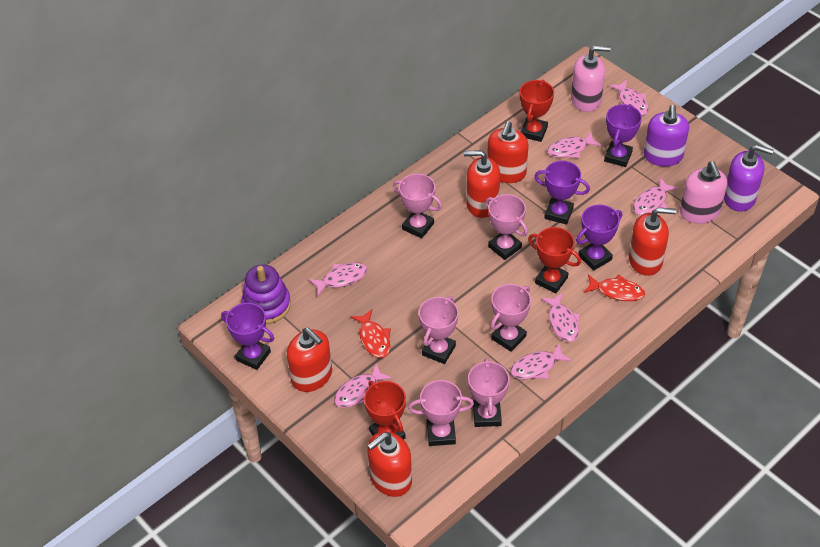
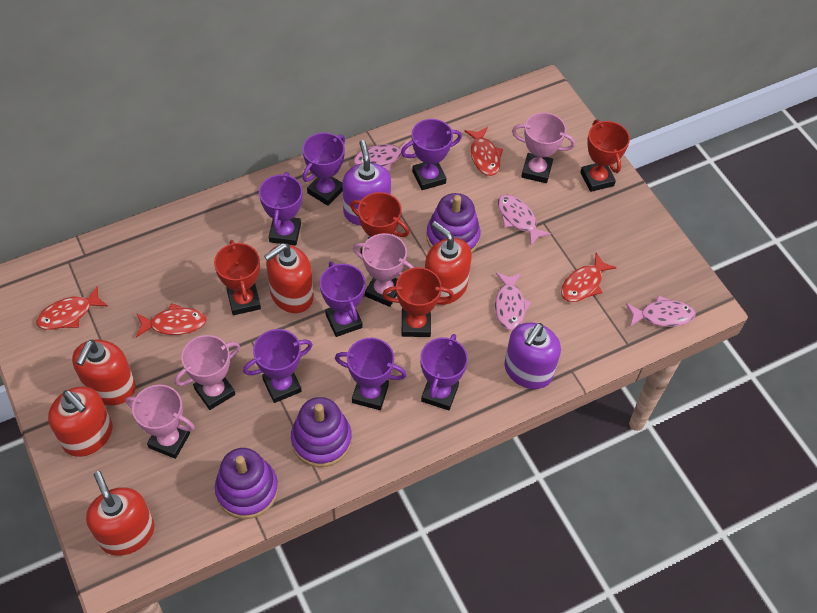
pink fish: [309,262,367,296] [334,364,392,408] [510,343,572,379] [541,293,580,342] [547,131,601,158] [609,79,649,115] [633,177,678,215] = 7 -> [354,139,417,171] [495,272,532,330] [497,195,551,246] [626,295,696,327] = 4
pink soap dispenser: [571,45,611,112] [680,161,727,224] = 2 -> none = 0
pink trophy: [393,174,442,238] [408,380,474,446] [419,296,459,364] [468,358,509,427] [486,194,528,260] [491,284,531,352] = 6 -> [126,385,195,459] [175,335,240,410] [353,233,414,307] [512,112,575,183] = 4
purple stacking toy: [241,264,291,324] = 1 -> [215,448,278,519] [291,397,352,467] [426,193,481,253] = 3
purple trophy: [221,303,274,370] [534,161,590,225] [576,205,622,271] [604,104,642,167] = 4 -> [243,329,313,403] [259,172,303,246] [302,132,345,206] [320,262,365,337] [335,338,407,410] [401,119,462,190] [420,334,468,410] = 7
red fish: [350,309,391,358] [584,274,645,301] = 2 -> [36,286,108,330] [136,303,206,337] [464,127,503,176] [561,253,617,302] = 4
red trophy: [364,381,406,439] [520,80,554,142] [528,227,581,293] = 3 -> [214,240,261,315] [350,192,410,254] [382,267,454,337] [580,120,630,192] = 4

